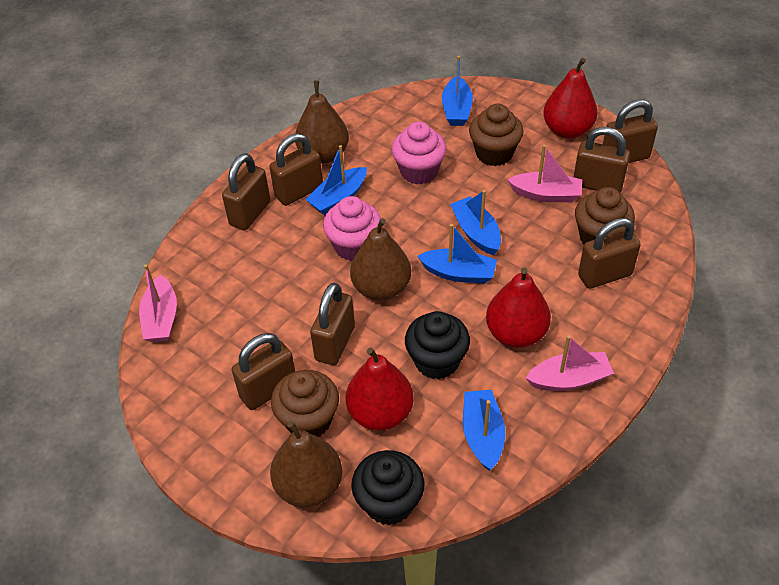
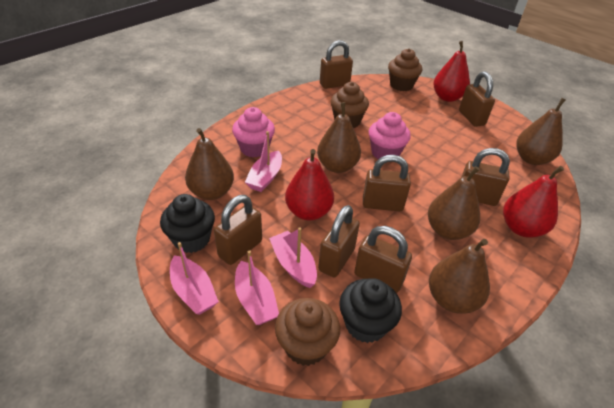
blue boat: [305,145,367,215] [418,224,497,284] [442,56,473,126] [450,190,501,255] [463,390,505,471] = 5 -> none = 0
brown pear: [270,421,342,507] [295,81,349,164] [350,218,411,301] = 3 -> [185,128,234,200] [317,102,361,173] [428,166,480,240] [429,239,490,314] [516,98,566,165] = 5
pink boat: [139,264,177,342] [508,145,582,202] [526,335,614,391] = 3 -> [170,242,219,315] [235,250,279,325] [245,131,282,192] [269,227,317,288] = 4

